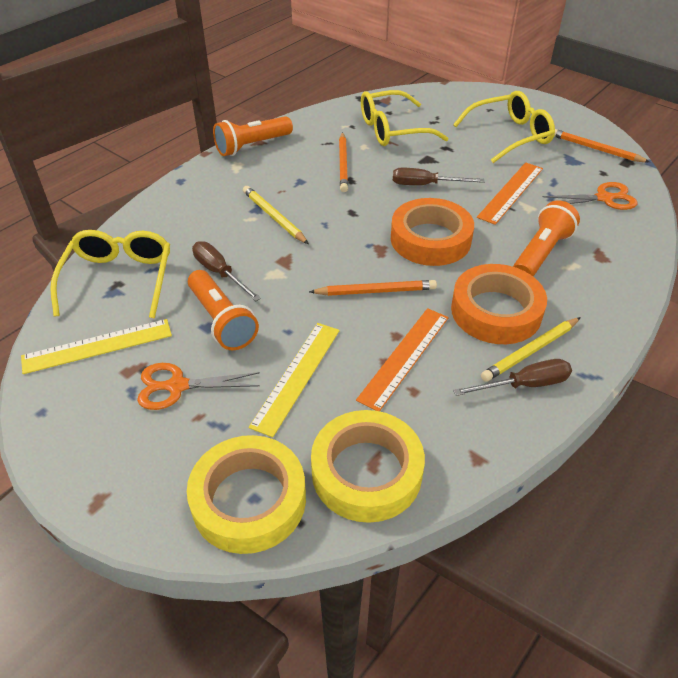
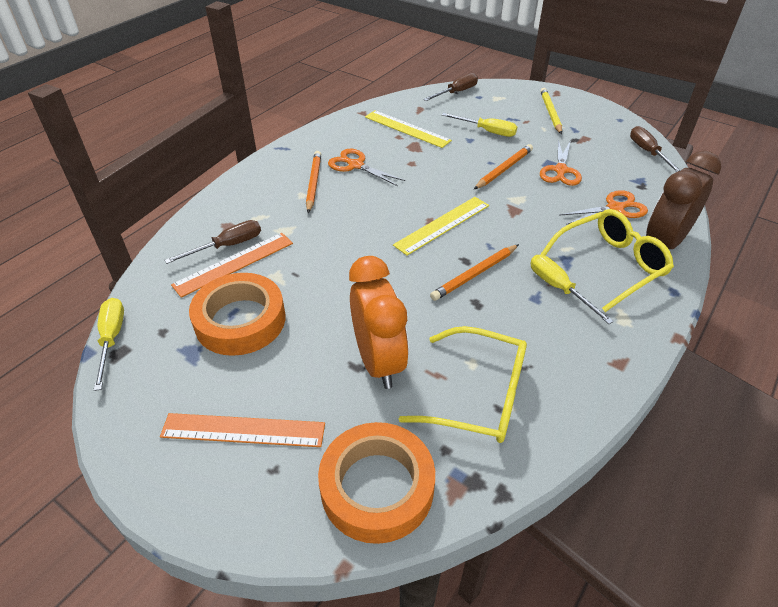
brown clock: none = 0 -> [646,151,721,249] = 1
orange clock: none = 0 -> [349,256,409,389] = 1
orange flashlight: [188,270,259,350] [213,116,293,156] [513,200,580,277] = 3 -> none = 0
orange scissors: [137,363,260,410] [543,182,637,210] = 2 -> [328,149,405,186] [540,140,582,186] [559,190,648,225] = 3
yellow glasses: [50,230,170,318] [361,90,449,146] [453,91,555,163] = 3 -> [399,326,527,443] [540,209,674,312] = 2
yellow pencil: [243,186,309,244] [481,317,581,382] = 2 -> [540,88,562,134] = 1
yellow screwdriver: none = 0 -> [93,298,124,391] [442,113,517,137] [531,255,614,324] = 3
yellow tape: [187,435,306,554] [311,410,425,523] = 2 -> none = 0

